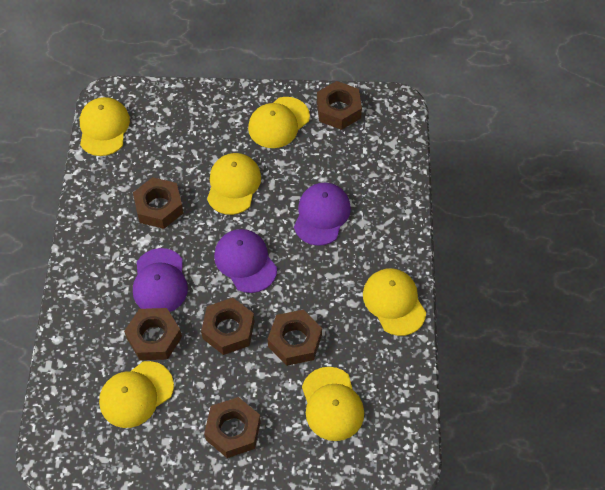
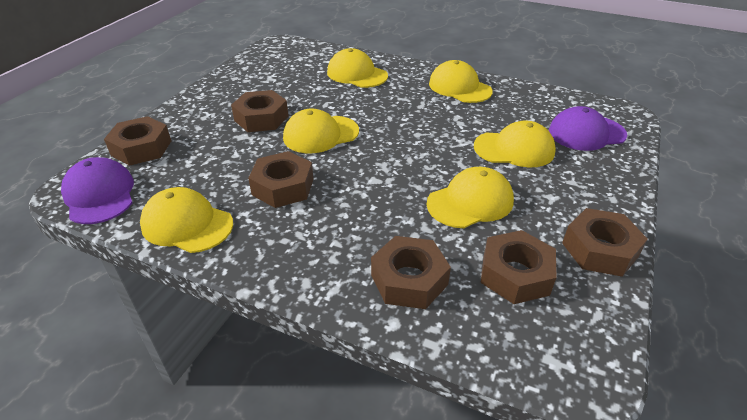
purple cap: [133,248,188,312] [214,229,277,293] [294,182,351,246] = 3 -> [61,157,134,224] [549,106,627,151] = 2

